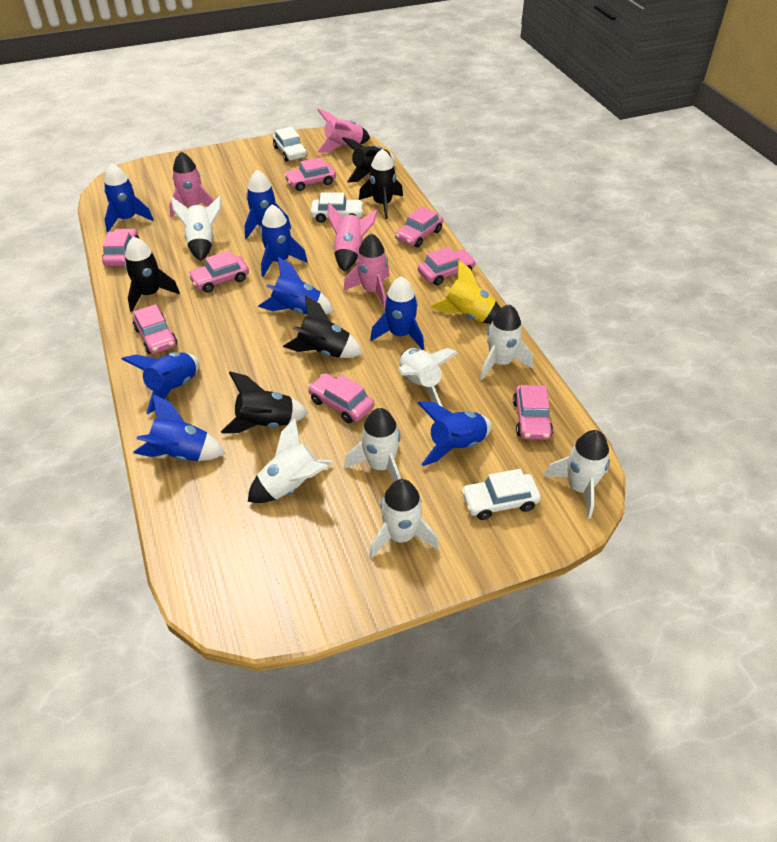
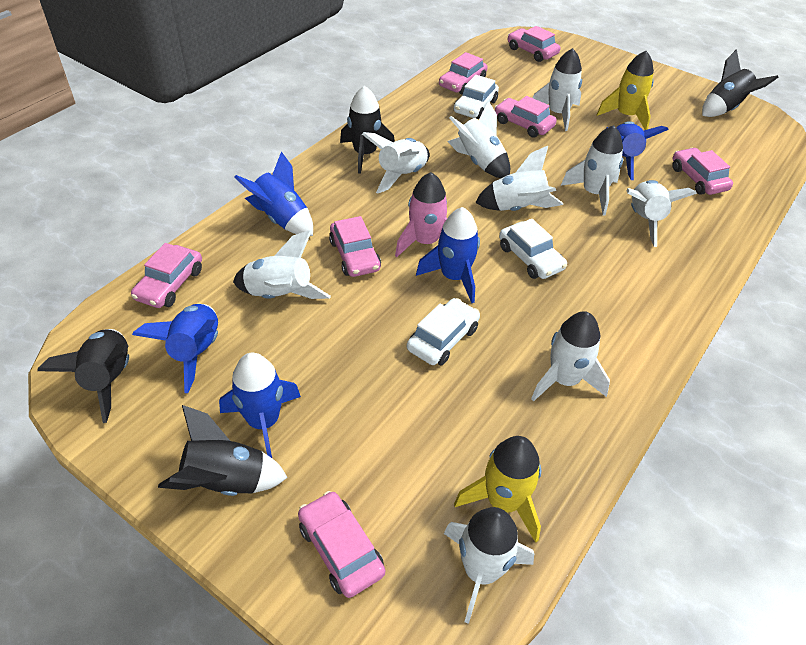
black rocket: [125,236,180,312] [221,372,308,433] [283,295,363,358] [342,137,396,183] [359,149,403,219] = 5 -> [37,329,129,423] [158,405,288,496] [340,85,395,174] [702,49,779,117] = 4
blue rocket: [104,163,154,232] [121,352,199,414] [133,394,225,461] [245,170,291,239] [258,257,334,315] [260,204,308,277] [370,276,424,350] [418,402,492,466] = 8 -> [132,304,218,393] [219,353,301,458] [234,151,313,236] [416,207,480,303] [606,121,669,180] = 5
pink car: [102,229,139,266] [132,304,177,354] [188,251,249,293] [284,157,336,191] [308,373,374,423] [395,206,443,247] [418,247,476,286] [513,385,553,440] = 8 -> [131,243,202,308] [298,491,385,598] [329,216,381,277] [439,52,488,95] [494,96,557,138] [508,26,561,62] [672,148,733,195] = 7
pink rocket: [169,152,214,218] [317,109,370,153] [328,203,378,271] [343,233,390,308] = 4 -> [395,172,447,257] = 1
white rocket: [171,196,221,261] [248,418,332,503] [344,408,401,482] [369,479,439,558] [398,348,458,407] [480,304,533,380] [544,430,610,519] = 7 -> [233,230,331,299] [362,132,430,193] [444,507,534,624] [447,101,510,178] [475,146,563,211] [531,311,610,402] [533,48,582,131] [561,125,623,216] [626,180,697,247] = 9
yellow rocket: [430,260,501,324] = 1 -> [454,436,541,543] [597,51,654,130] = 2

